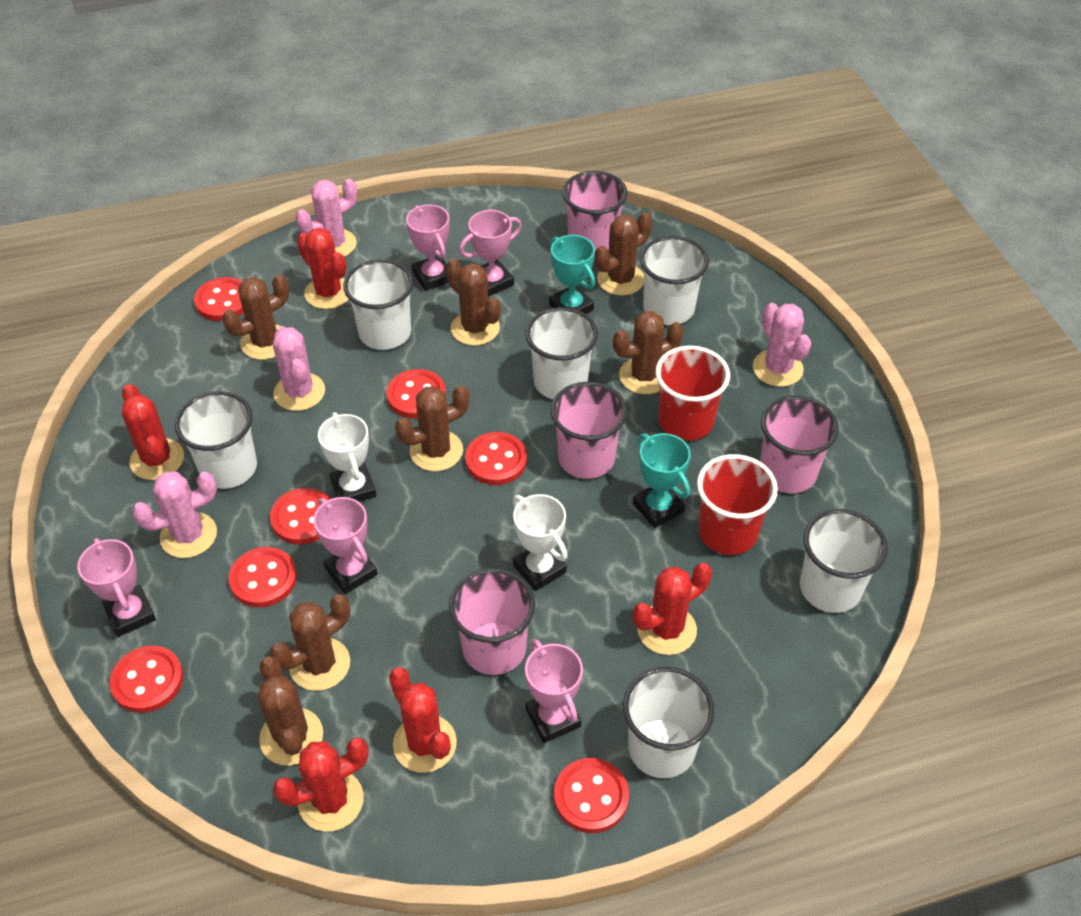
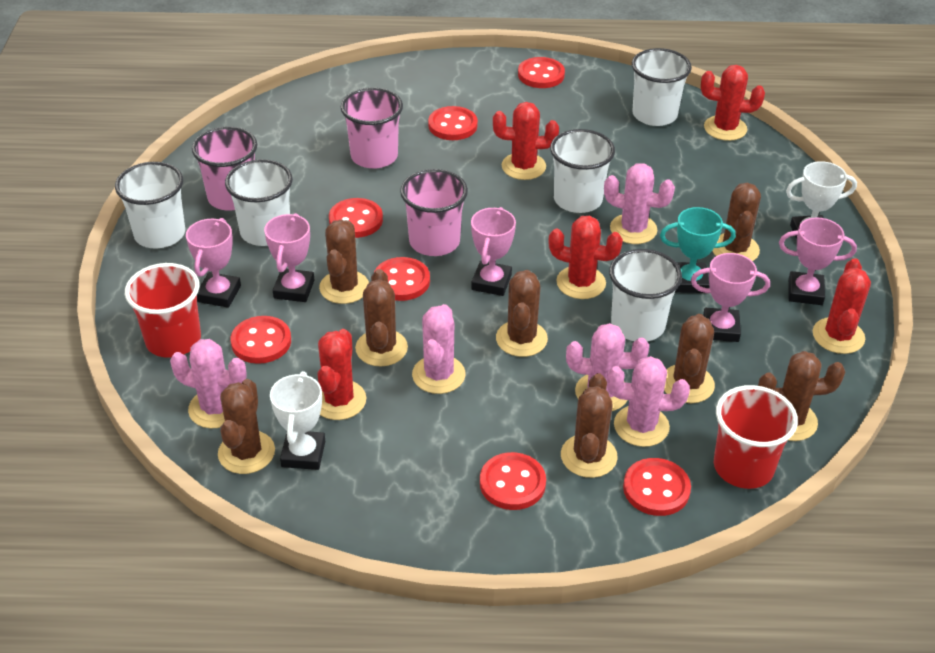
brown cactus: [222,274,289,360] [258,656,323,765] [270,594,350,691] [395,385,469,471] [446,259,501,346] [595,212,652,295] [613,311,683,394] = 7 -> [218,379,275,474] [319,220,369,304] [355,269,408,367] [496,270,548,357] [561,373,618,478] [664,314,715,403] [712,183,761,261] [758,351,845,441] = 8
pink cactus: [132,471,217,558] [273,326,325,411] [296,179,357,257] [753,303,811,387] = 4 -> [170,339,247,428] [412,304,466,394] [566,323,649,411] [604,163,675,244] [607,356,690,447] = 5
pink cup: [449,568,535,675] [550,382,627,479] [562,171,628,251] [760,395,839,493] = 4 -> [192,127,257,210] [340,88,403,169] [400,169,468,256] = 3
turquoise trophy: [549,235,595,314] [633,433,691,528] = 2 -> [660,207,736,293] = 1
white cup: [175,391,257,489] [343,259,414,350] [525,307,598,399] [623,667,715,778] [640,236,709,325] [800,509,888,613] = 6 -> [115,162,185,249] [225,159,293,246] [550,129,615,213] [609,249,682,341] [632,48,692,126] = 5

